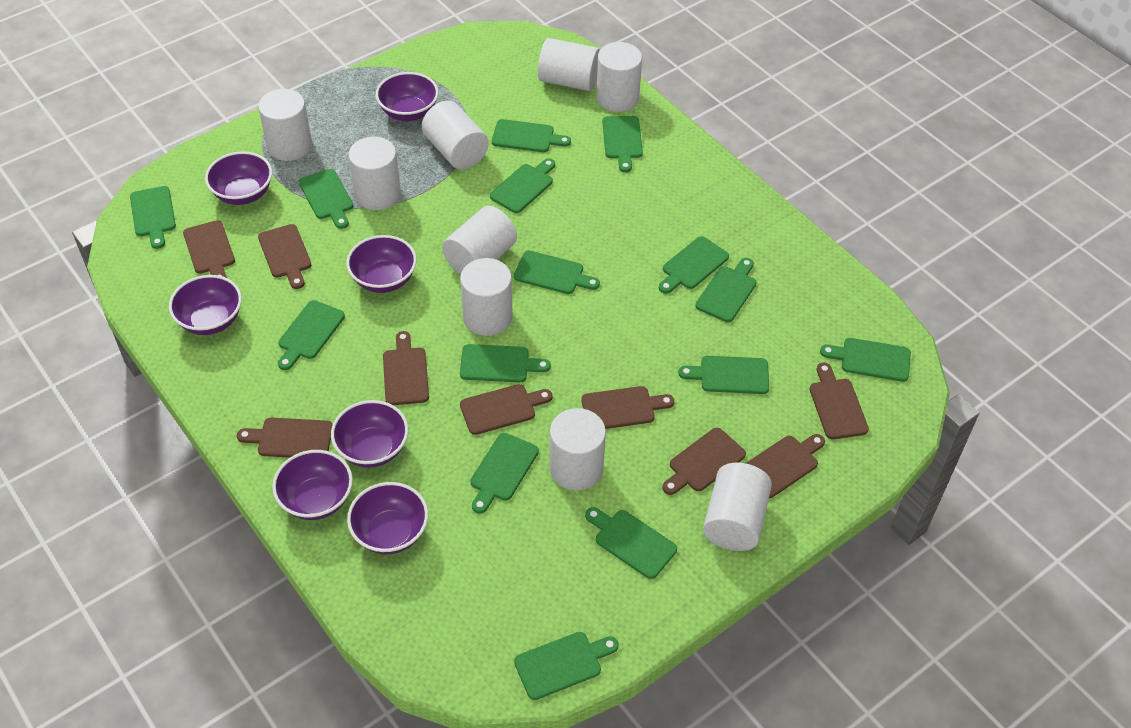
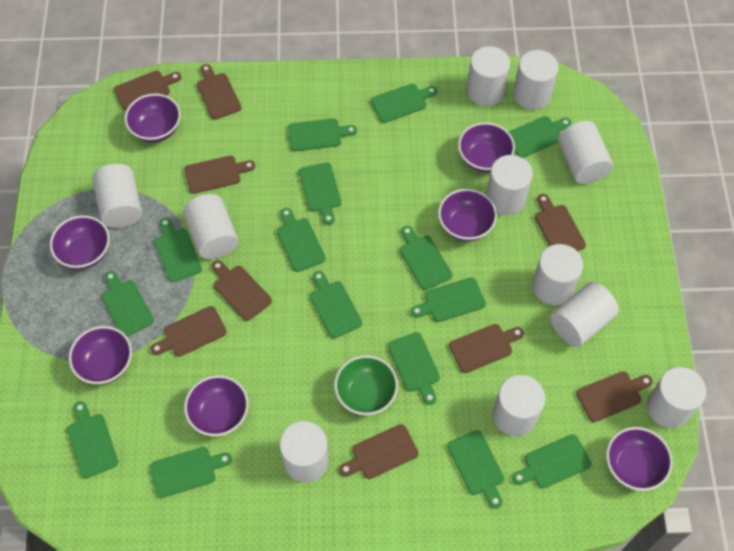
green bowl: none = 0 -> [334,355,398,415] = 1
white cylinder: [258,89,312,161] [348,137,401,210] [422,101,489,169] [442,206,517,275] [460,258,513,336] [538,38,600,91] [549,408,606,491] [596,42,642,112] [703,463,772,551] = 9 -> [93,164,142,228] [183,194,239,259] [280,421,329,483] [467,46,510,106] [486,155,533,216] [493,375,545,437] [513,50,559,110] [532,244,583,305] [550,282,619,347] [558,121,613,184] [647,367,706,428] = 11

